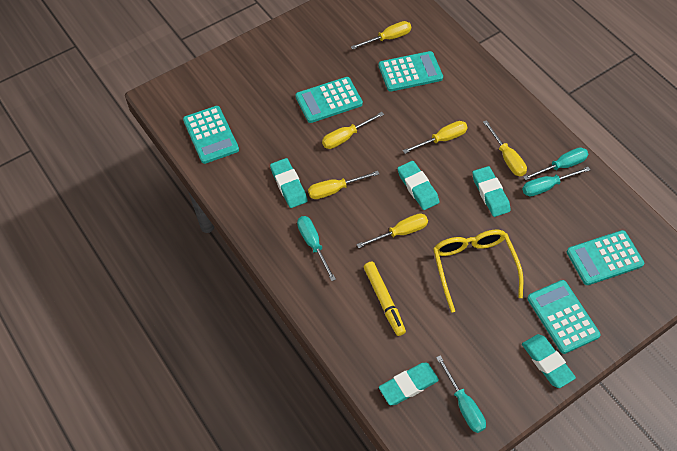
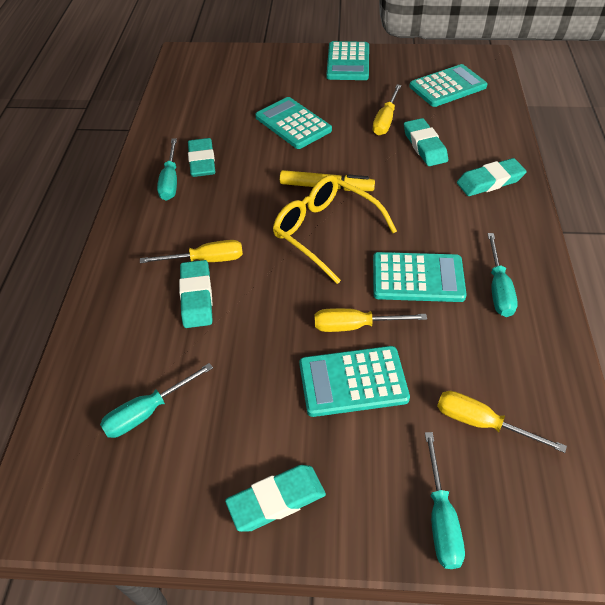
yellow screwdriver: [308,171,379,199] [322,112,384,149] [351,21,411,50] [356,213,428,248] [403,121,468,154] [483,120,527,176] = 6 -> [140,240,243,263] [315,308,427,332] [373,85,401,135] [437,391,567,453] = 4

